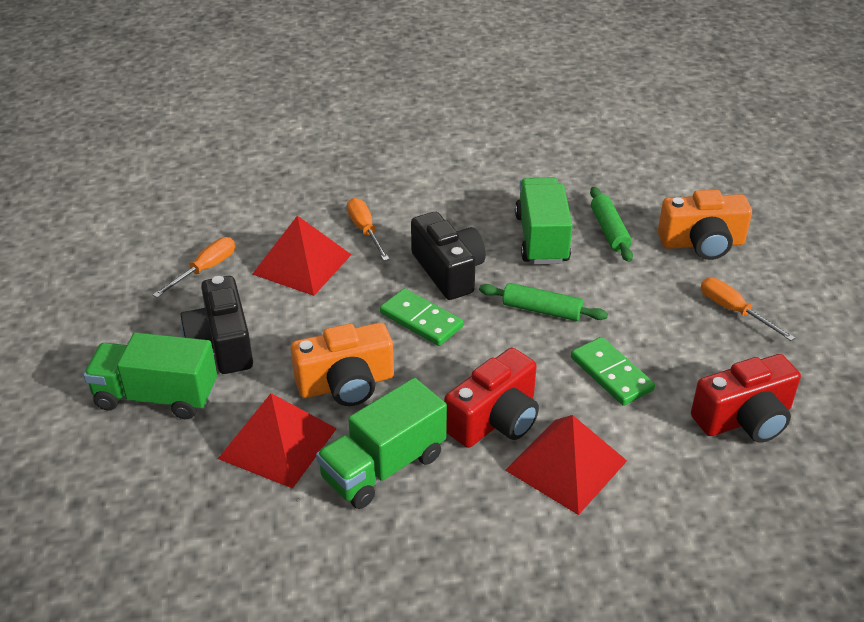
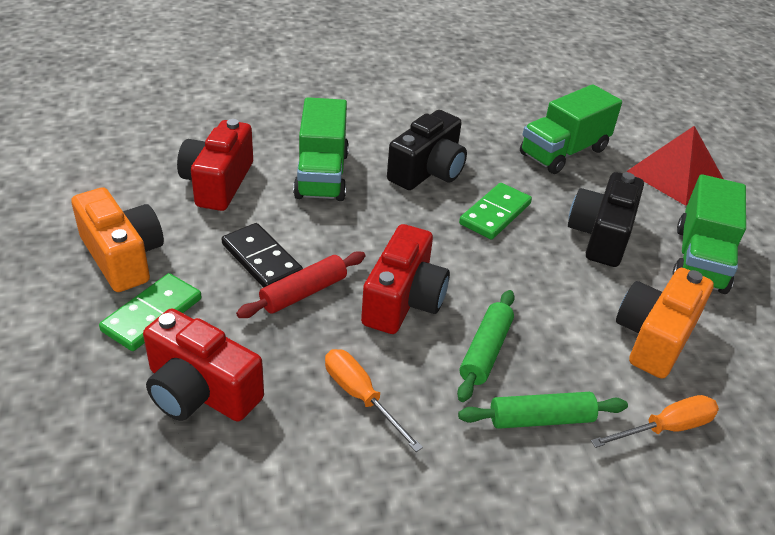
black domino: none = 0 -> [222,223,303,288] = 1
orange screwdriver: [153,237,235,298] [347,198,389,261] [701,277,795,341] = 3 -> [325,349,423,452] [591,395,719,448] = 2
red camera: [444,348,539,448] [691,354,801,443] = 2 -> [143,309,264,422] [177,119,253,211] [361,224,450,334] = 3
red pyramid: [218,393,337,489] [252,216,352,296] [505,415,627,515] = 3 -> [626,126,723,206] = 1
red rolling pin: none = 0 -> [236,251,366,318] = 1

